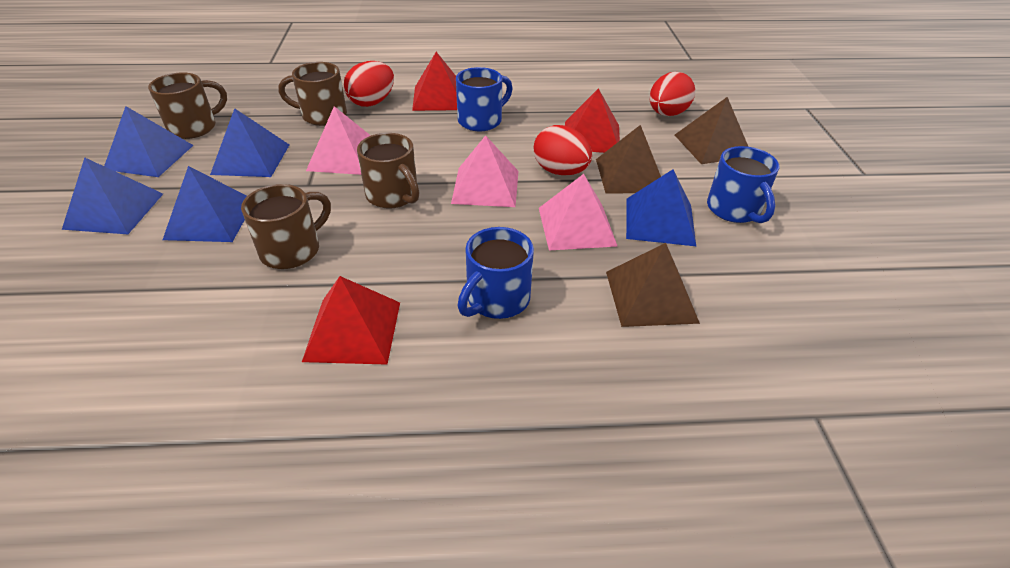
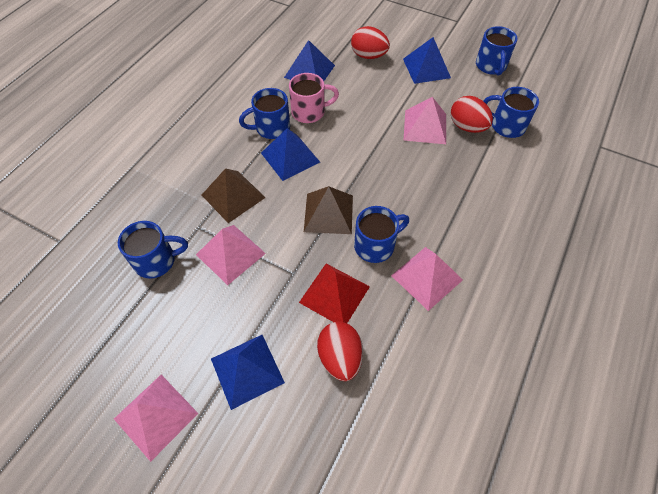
blue mug: [456,67,513,132] [458,227,534,319] [707,146,779,223] = 3 -> [118,221,188,279] [239,88,290,139] [354,206,409,263] [476,26,518,76] [484,87,539,138] = 5
blue pyramid: [62,157,163,234] [104,106,194,177] [163,166,247,242] [210,108,289,177] [626,169,696,246] = 5 -> [211,335,285,410] [261,128,320,181] [284,40,335,81] [403,37,451,84] = 4
brown mug: [148,72,227,139] [241,184,331,269] [278,62,347,126] [357,133,419,209] = 4 -> none = 0
brown pyramid: [596,125,661,194] [606,243,700,327] [675,97,748,164] = 3 -> [202,168,266,223] [304,186,353,234] = 2
pink mug: none = 0 -> [289,73,339,123] = 1
pink pyramid: [306,106,371,175] [451,135,519,207] [539,174,618,250] = 3 -> [114,375,199,462] [196,225,266,285] [391,247,463,311] [404,97,446,144] = 4
red pyramid: [302,276,400,365] [412,52,457,111] [565,88,620,153] = 3 -> [299,264,370,323] = 1

